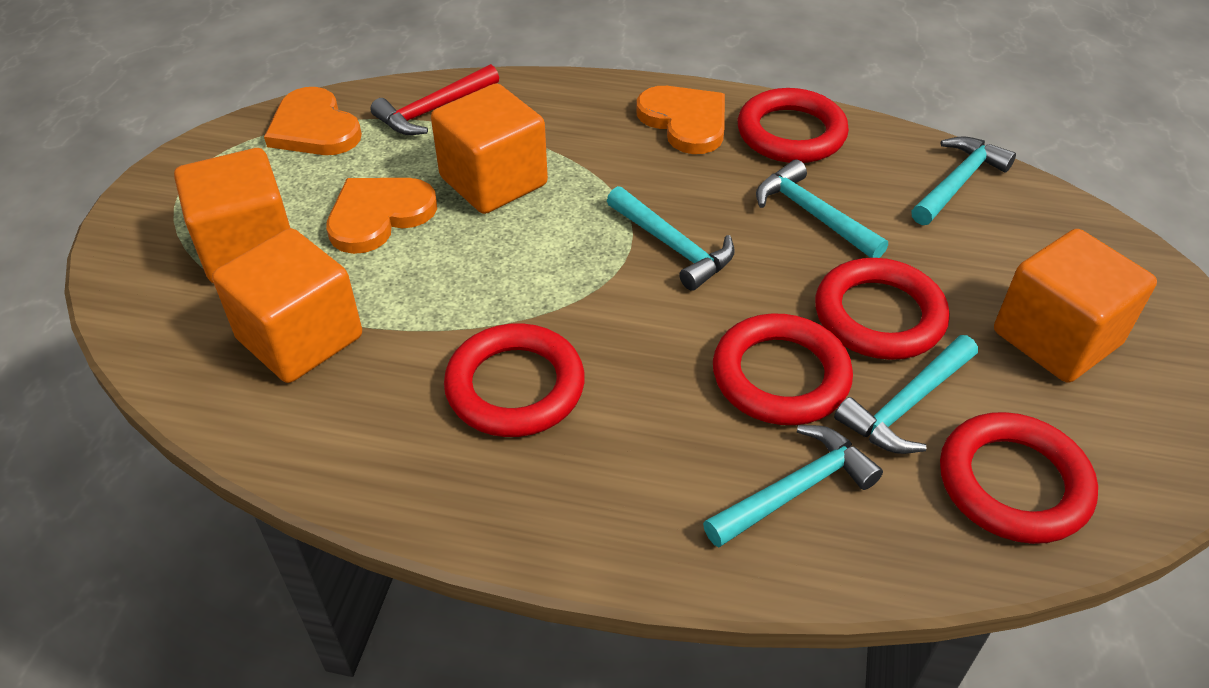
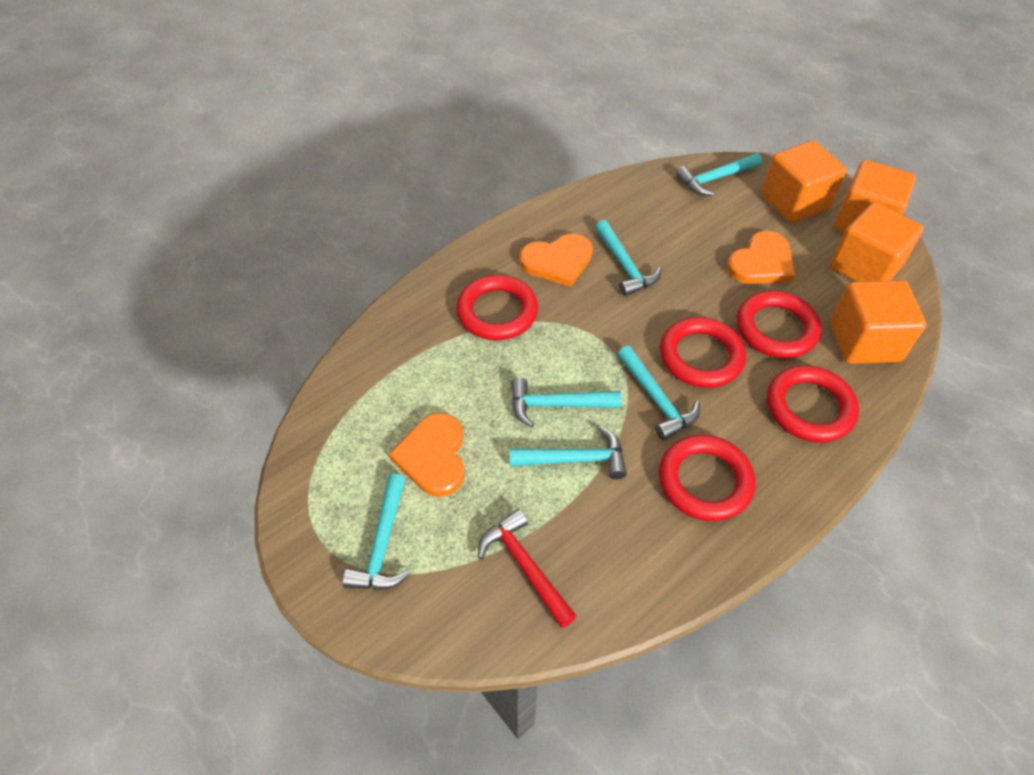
turquoise hammer: [607,186,735,291] [703,425,883,547] [756,159,888,258] [834,335,978,454] [911,136,1016,225] = 5 -> [342,474,410,590] [509,426,627,479] [511,377,621,428] [595,220,662,296] [617,346,700,440] [676,153,762,196] = 6

